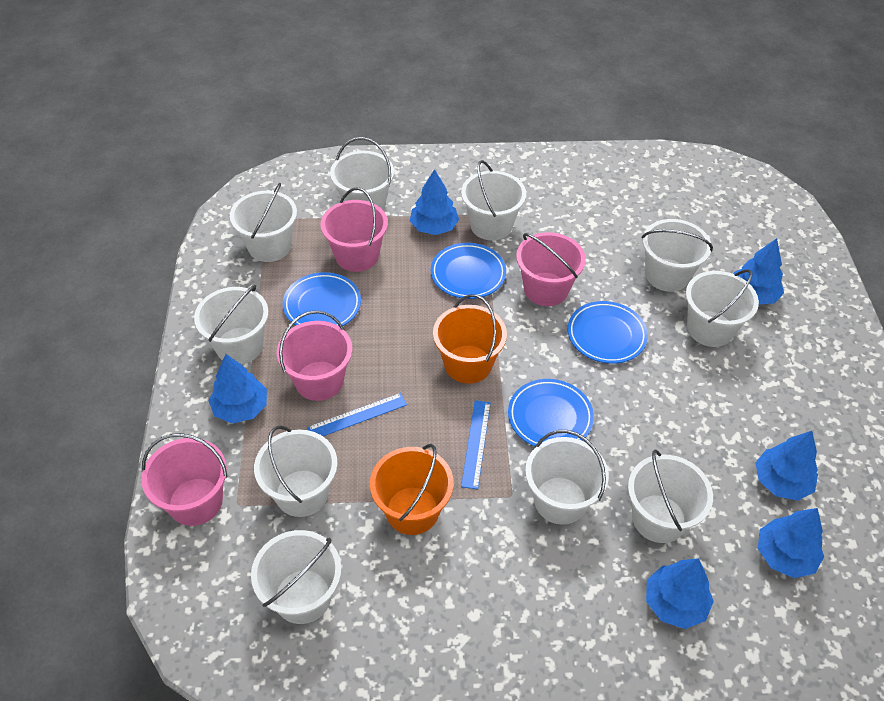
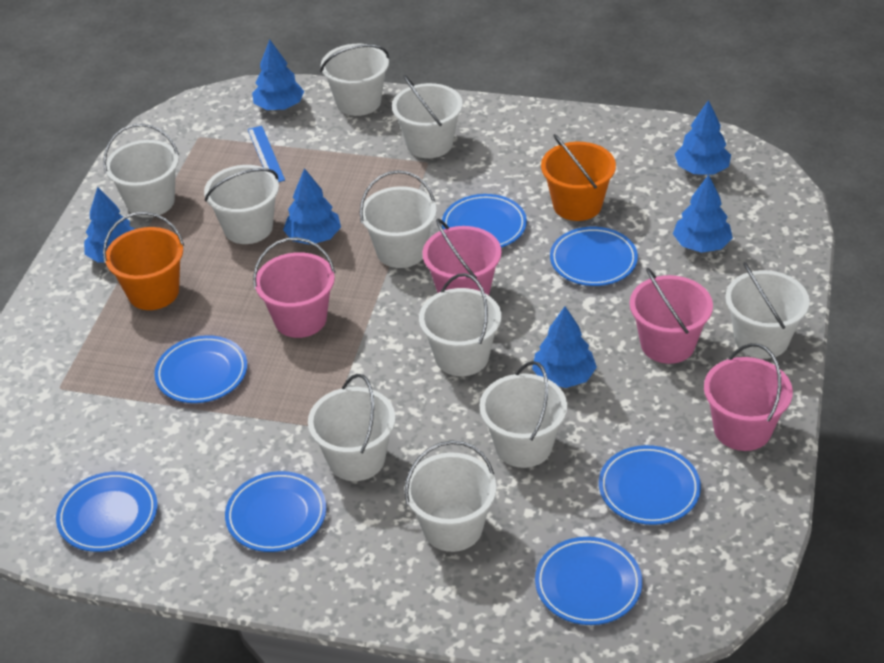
blue plate: [283,272,361,326] [431,243,506,299] [508,379,594,447] [568,301,648,364] = 4 -> [56,472,157,552] [154,335,247,403] [225,471,326,552] [442,194,527,248] [535,537,642,625] [550,227,638,286] [599,445,701,525] = 7
blue ruler: [307,393,407,436] [461,400,491,489] = 2 -> [248,126,285,182] = 1

